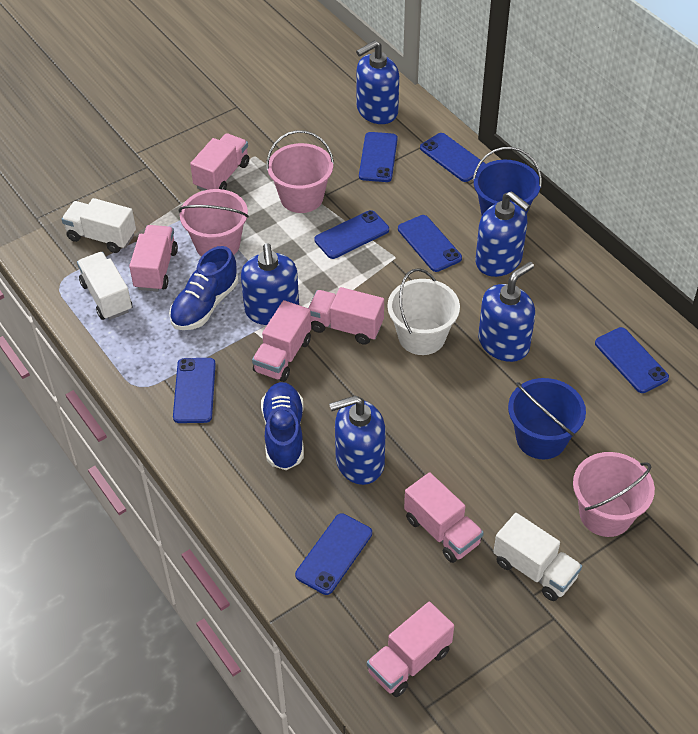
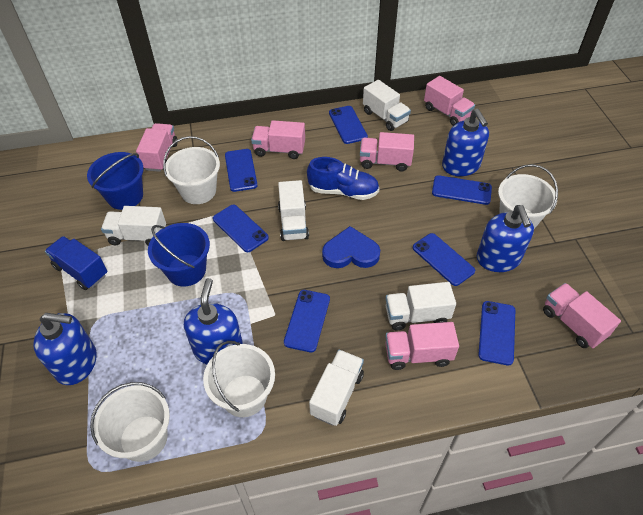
blue heart: none = 0 -> [322,226,380,268] = 1
blue shoe: [169,246,238,330] [261,382,304,470] = 2 -> [307,157,379,200] = 1
blue soap dispenser: [241,243,299,325] [329,395,385,485] [356,40,399,124] [476,191,530,277] [478,262,535,362] = 5 -> [33,313,97,385] [184,278,243,365] [442,109,489,176] [477,205,534,272] = 4
blue truck: none = 0 -> [45,236,107,290] = 1
pink bucket: [178,189,249,257] [266,130,334,213] [573,452,655,537] = 3 -> none = 0
white bucket: [387,268,460,355] = 1 -> [90,382,170,462] [163,136,220,204] [203,341,275,417] [498,164,558,229] = 4
white truck: [62,198,136,253] [77,252,132,320] [493,513,582,601] = 3 -> [101,206,166,245] [278,180,309,241] [309,350,364,426] [363,80,411,131] [385,282,456,330] = 5

